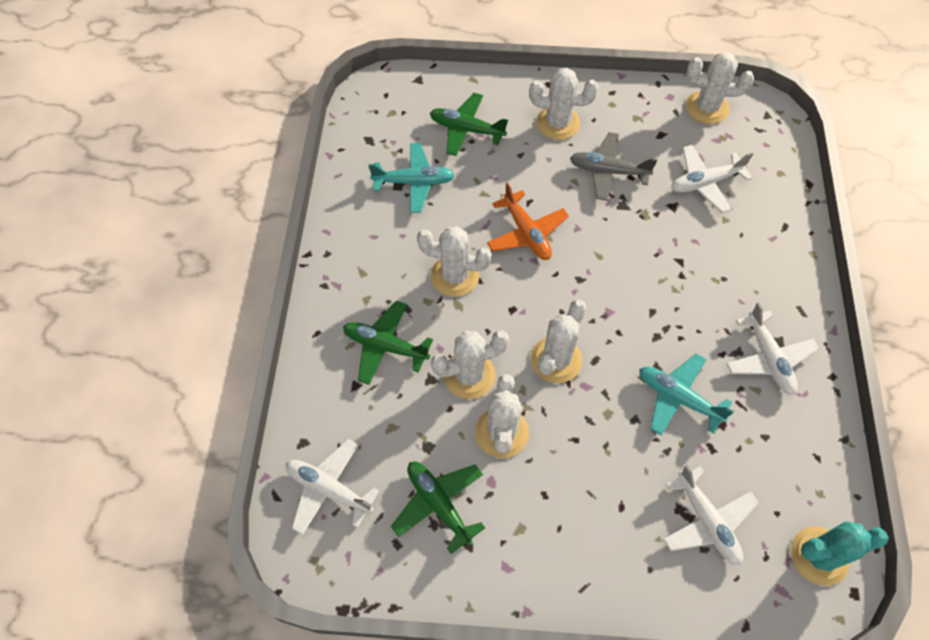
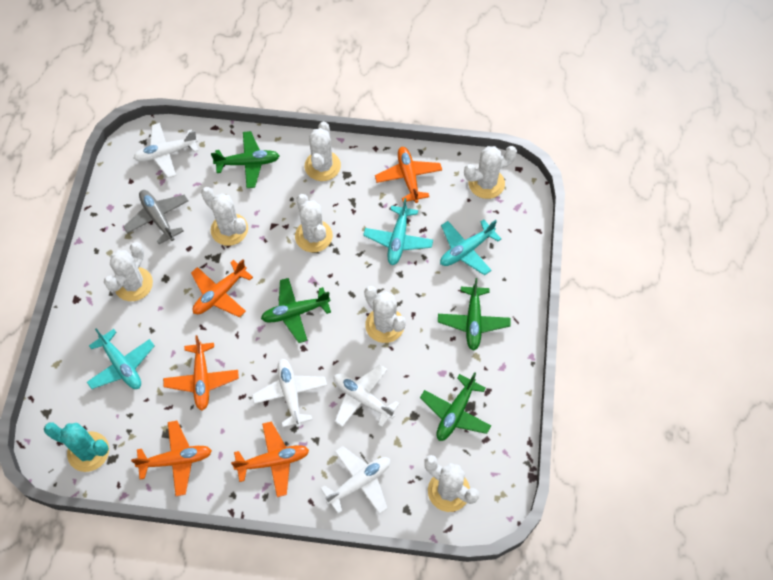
green plane: [343,300,433,385] [391,462,485,554] [430,93,508,156] = 3 -> [211,131,280,188] [261,278,331,343] [420,372,491,441] [438,278,511,351] = 4
orange plane: [487,183,569,260] = 1 -> [131,421,212,496] [163,335,239,411] [191,259,253,317] [231,422,309,497] [375,147,442,203] = 5
turquoise plane: [368,143,455,213] [639,353,734,435] = 2 -> [87,328,155,389] [363,198,433,265] [440,220,501,275] = 3
white cactus: [417,226,492,297] [431,330,509,399] [475,374,529,458] [529,68,598,140] [530,299,587,383] [686,52,754,124] = 6 -> [104,242,153,301] [201,187,248,246] [295,194,333,252] [305,122,341,181] [364,286,406,343] [424,455,479,512] [464,146,517,199] = 7

